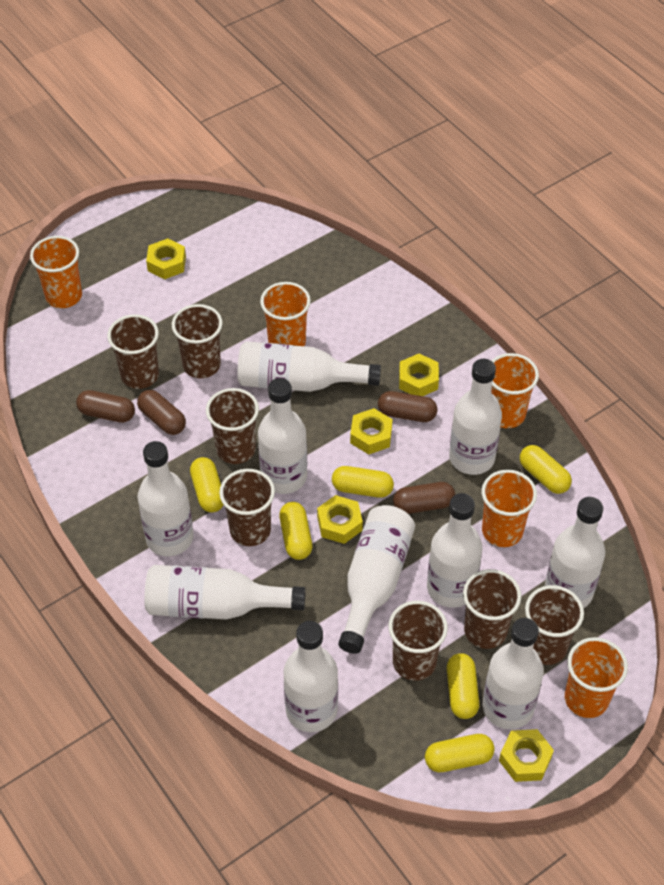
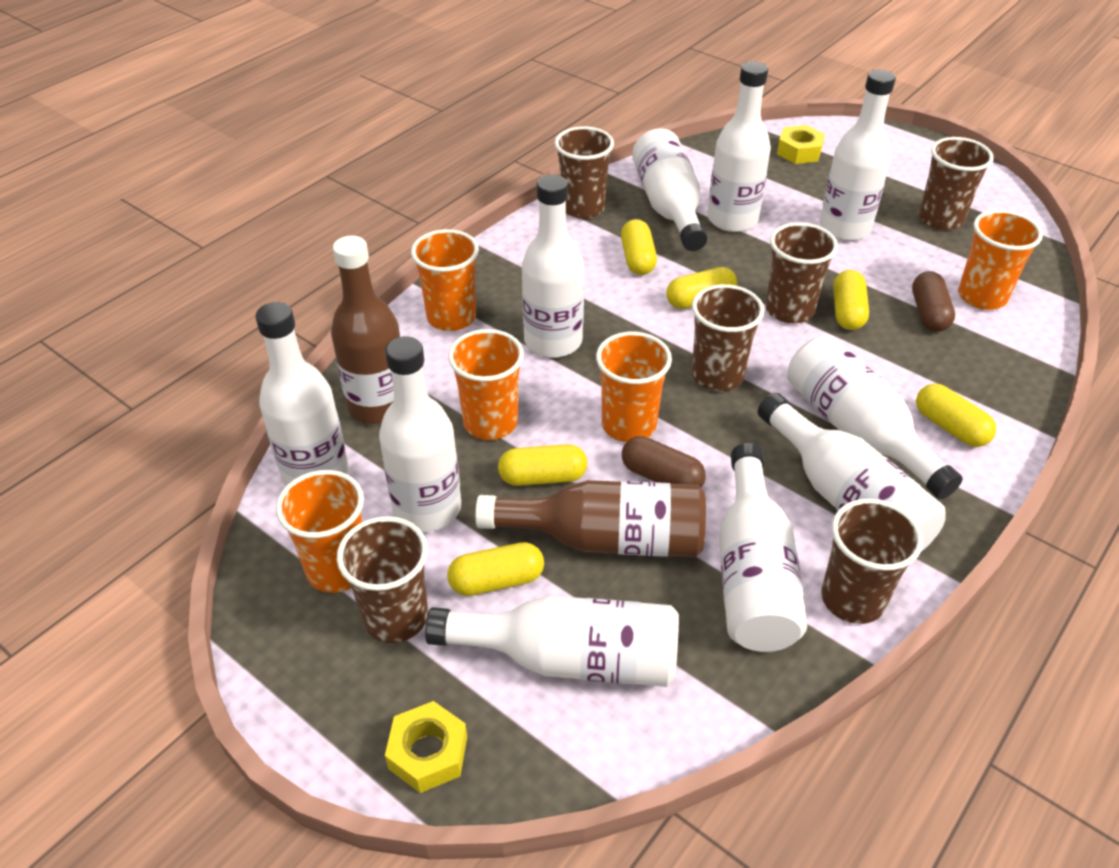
brown bottle: none = 0 -> [331,236,400,424] [475,480,706,557] = 2
brown capsule: [76,390,135,423] [137,390,186,435] [378,391,437,422] [393,482,455,514] = 4 -> [622,436,706,487] [912,271,955,332] = 2
brown cup: [107,314,159,389] [172,304,223,378] [206,388,259,464] [219,469,275,546] [389,601,448,681] [463,569,521,649] [525,585,584,665] = 7 -> [337,516,428,643] [555,126,614,219] [692,284,764,391] [765,222,838,323] [821,499,923,624] [919,137,994,230] = 6
yellow nut: [146,238,186,279] [317,495,363,544] [350,408,393,454] [399,354,439,396] [499,729,554,782] = 5 -> [385,701,467,793] [777,125,825,164] = 2

